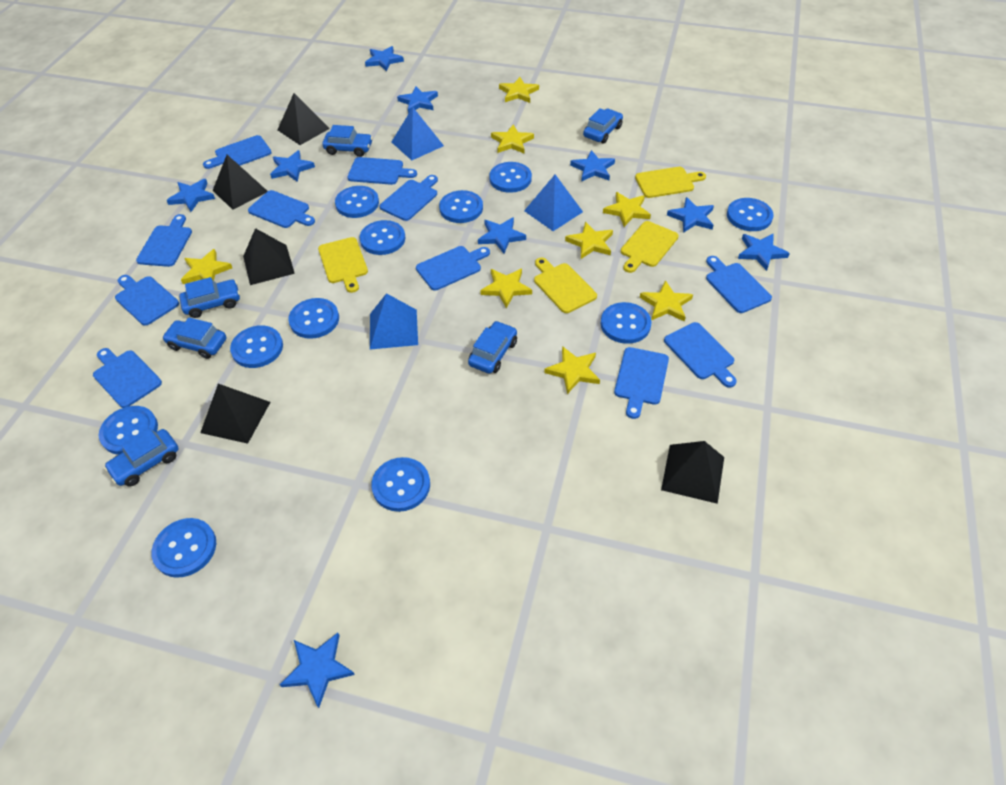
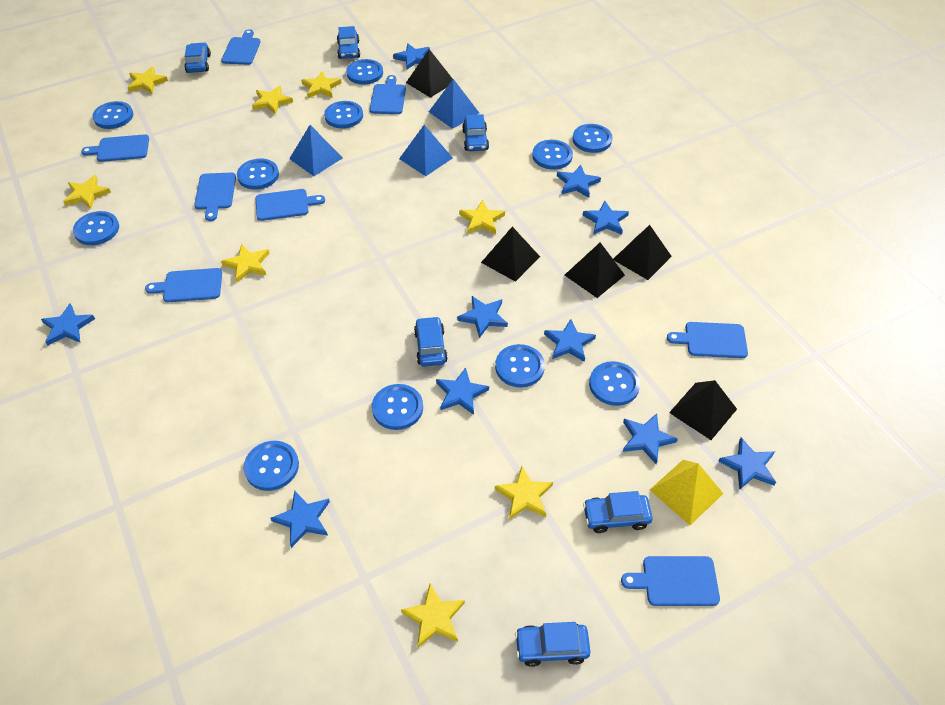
blue cutting board: [93,348,162,408] [115,275,179,326] [136,214,192,267] [203,135,272,169] [248,190,315,228] [347,157,417,185] [380,175,438,221] [416,246,490,291] [614,347,669,419] [664,322,737,388] [706,256,772,313] = 11 -> [81,134,149,162] [145,268,222,302] [194,173,236,221] [221,29,261,65] [255,189,325,221] [370,75,406,114] [621,556,720,606] [667,322,748,358] = 8
blue star: [167,179,215,212] [270,150,315,182] [280,633,355,708] [365,46,404,71] [397,86,438,114] [478,217,526,253] [570,150,615,182] [667,197,714,233] [738,233,790,271] = 9 -> [41,304,95,346] [271,491,330,548] [393,43,430,69] [436,368,489,415] [457,296,508,338] [544,319,596,362] [557,165,601,198] [582,200,629,235] [623,413,678,464] [718,438,776,490] = 10
yellow cutting board: [318,237,368,293] [534,258,597,313] [621,221,679,273] [635,167,706,198] = 4 -> none = 0
yellow pyramid: none = 0 -> [650,460,724,525] = 1

